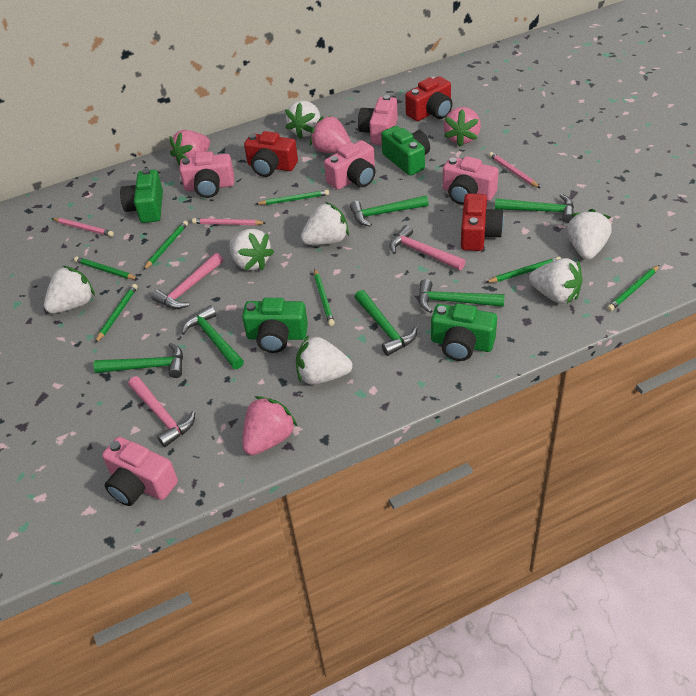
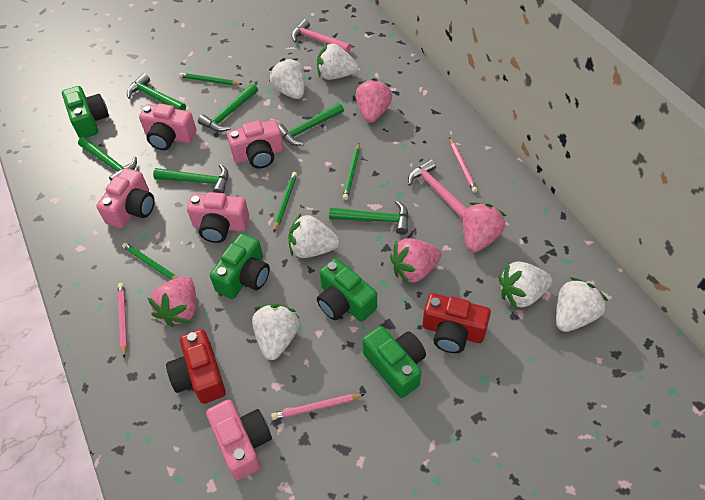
green pencil: [74,257,138,280] [95,284,138,343] [144,221,188,270] [256,190,329,205] [314,268,335,326] [485,257,561,283] [607,265,660,311] = 7 -> [122,243,178,280] [179,73,242,85] [273,172,297,232] [343,143,360,200] = 4
pink hammer: [128,376,195,447] [151,253,223,309] [389,225,466,270] = 3 -> [291,19,351,53] [408,159,467,220] = 2
red camera: [244,131,298,177] [405,76,453,121] [461,193,504,251] = 3 -> [166,329,226,404] [422,293,491,353] = 2
white strawberry: [44,266,95,313] [229,229,274,270] [285,101,320,139] [296,335,352,385] [301,202,349,245] [529,258,583,304] [567,209,612,260] = 7 -> [252,304,299,360] [269,58,305,99] [288,213,339,258] [317,43,358,80] [498,261,552,309] [556,277,608,332] = 6

